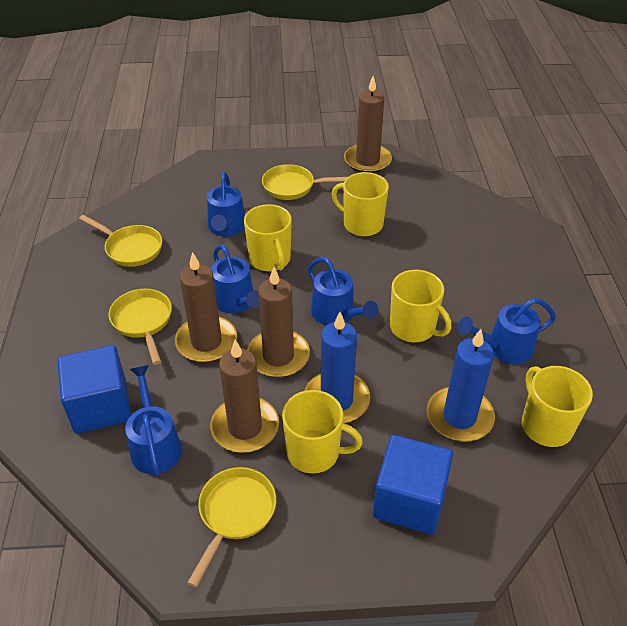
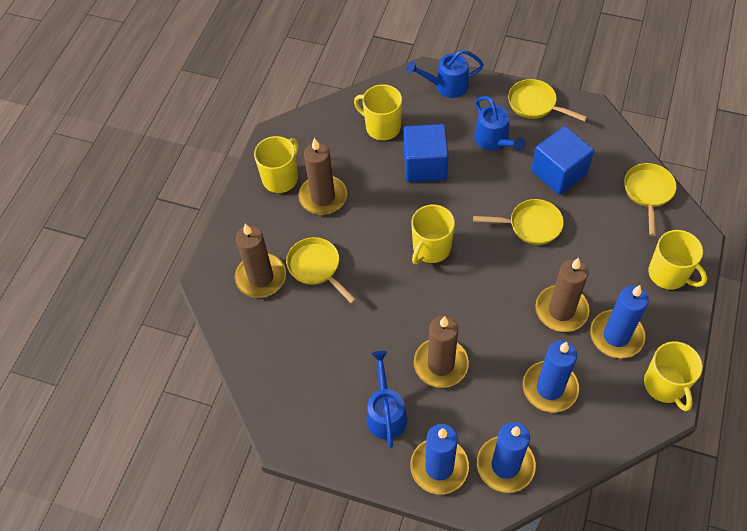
blue candle: [305,312,370,423] [427,329,495,442] = 2 -> [410,424,469,494] [477,422,536,493] [523,341,579,413] [590,285,649,358] = 4
blue watering can: [125,365,182,476] [207,172,245,237] [211,244,259,313] [308,257,378,325] [458,298,556,364] = 5 -> [367,351,407,448] [406,50,484,98] [474,96,526,151] = 3

